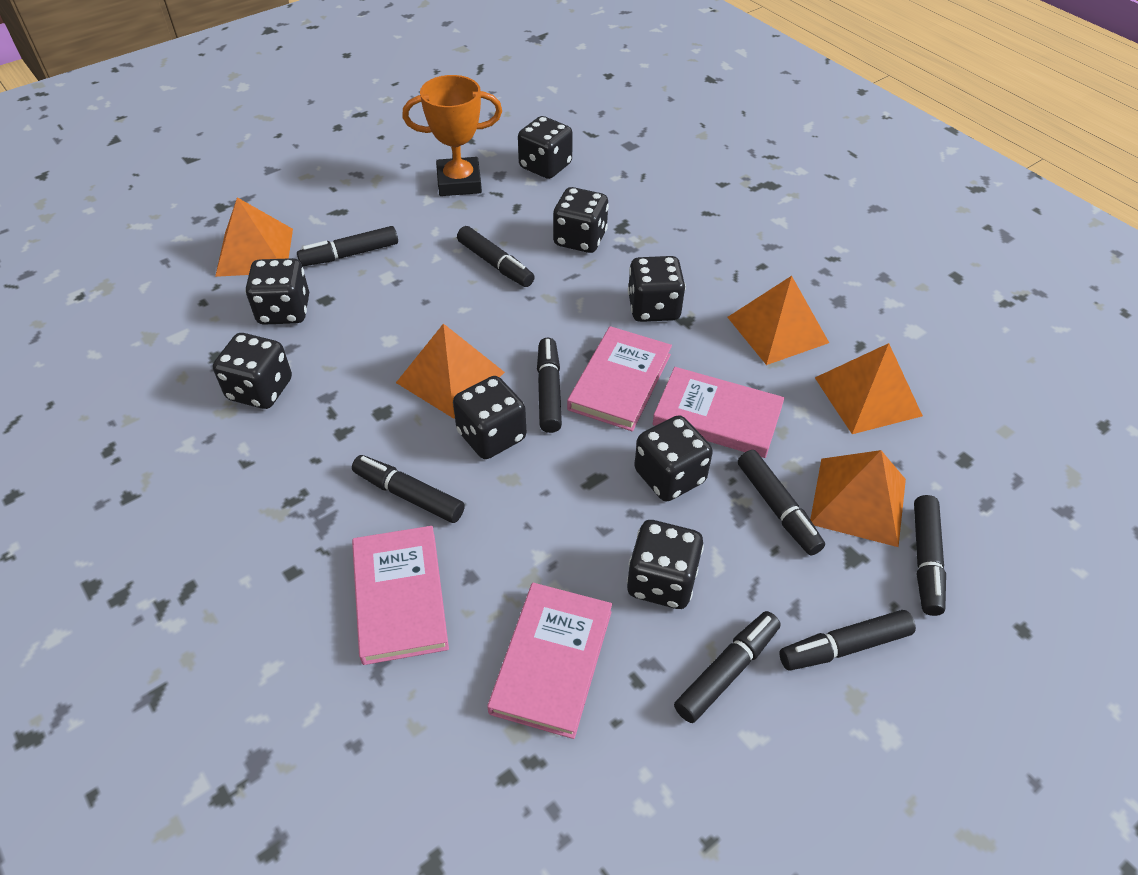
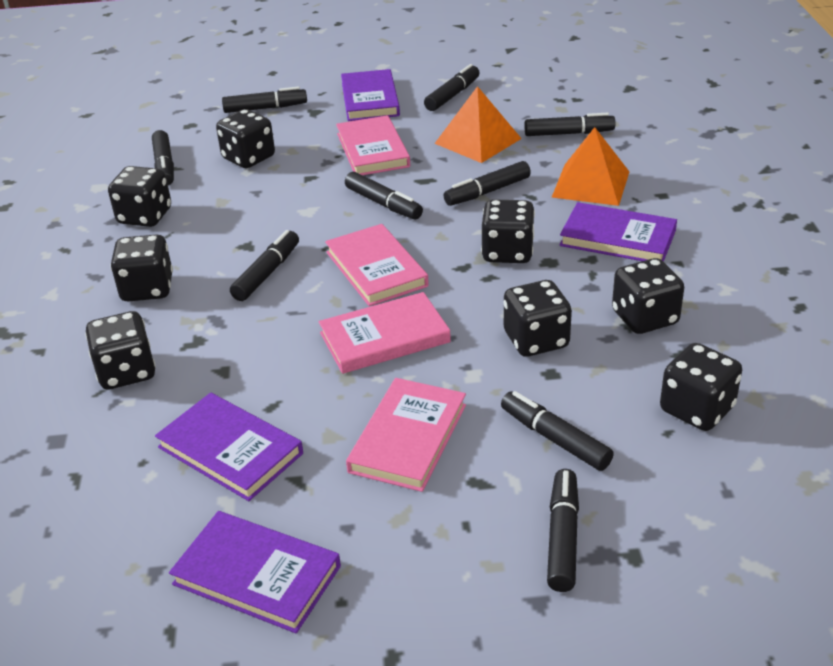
black marker: [297,226,398,266] [352,455,465,523] [457,226,535,287] [537,337,562,433] [674,611,781,723] [738,450,825,555] [779,610,916,670] [914,495,946,616] = 8 -> [152,130,174,185] [222,86,307,113] [230,230,299,301] [345,172,423,220] [424,64,479,111] [443,161,531,206] [501,391,614,471] [525,113,616,136] [547,469,579,592] = 9
orange pyramid: [215,197,293,277] [396,323,505,419] [727,276,829,365] [810,450,906,547] [815,343,923,434] = 5 -> [434,86,522,163] [552,127,629,206] = 2
orange trophy: [402,75,502,196] = 1 -> none = 0
purple book: none = 0 -> [155,393,303,501] [169,511,341,633] [341,69,400,121] [559,202,677,262] = 4

